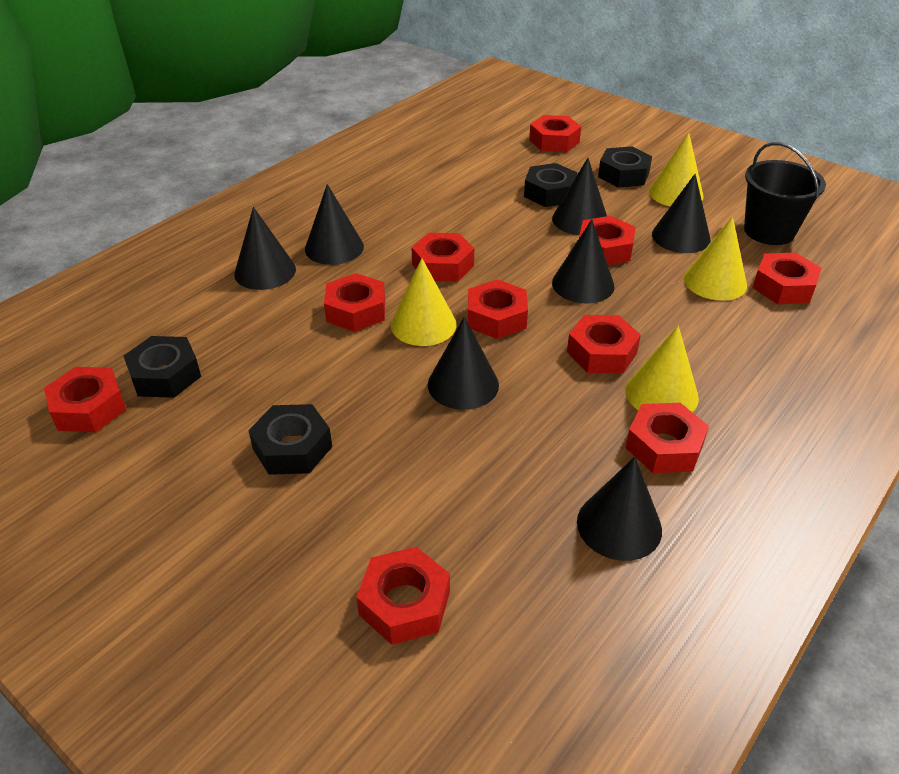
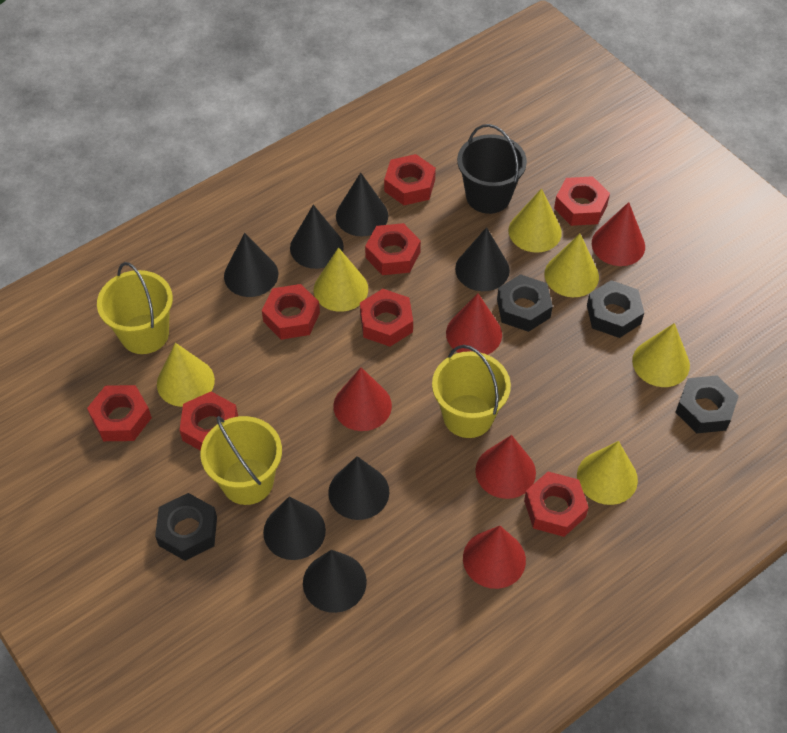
red cone: none = 0 -> [333,367,392,431] [446,293,502,355] [463,526,526,589] [475,435,536,499] [592,202,645,266] = 5
red nut: [44,367,126,432] [324,273,385,332] [356,547,450,645] [411,233,474,282] [468,280,528,339] [529,115,581,152] [567,315,641,373] [579,216,636,265] [625,403,709,473] [752,253,822,304] = 10 -> [87,385,152,441] [180,392,238,451] [262,284,320,340] [360,289,413,347] [365,223,421,275] [384,154,436,205] [524,471,589,537] [554,176,610,226] = 8
yellow bucket: none = 0 -> [97,262,173,354] [200,416,282,505] [432,345,511,438] = 3
yellow cone: [391,258,457,346] [625,326,699,412] [649,133,704,206] [684,217,747,301] = 4 -> [157,343,215,407] [314,247,368,312] [509,188,562,253] [544,234,599,297] [577,441,638,505] [632,323,690,387] = 6

